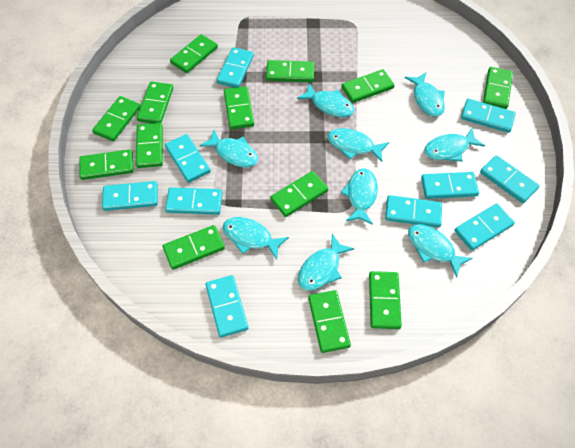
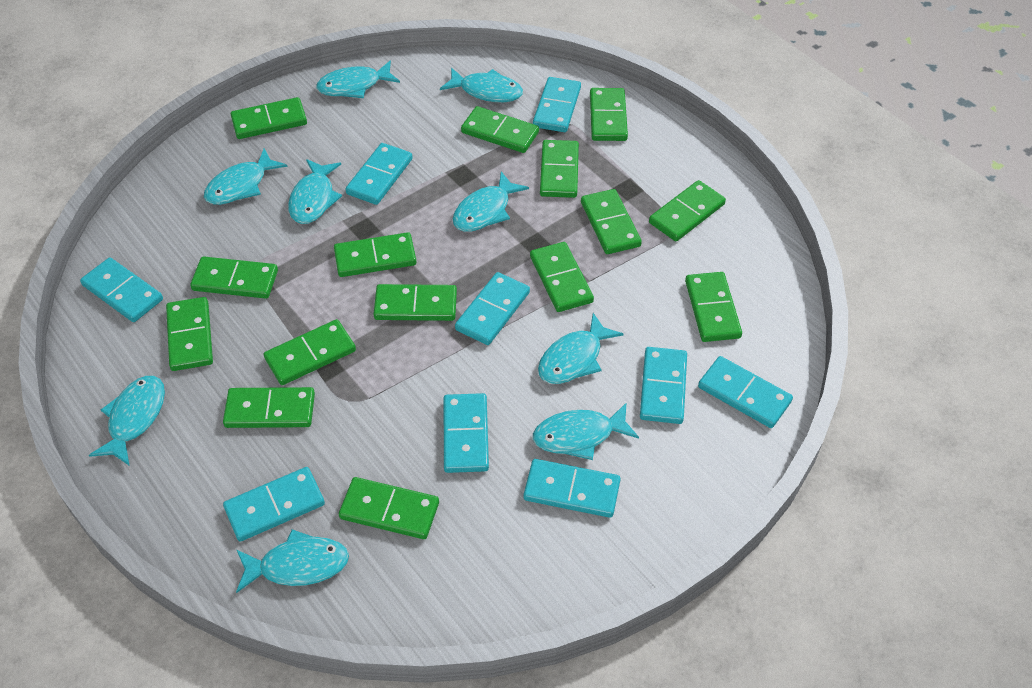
green domino: [79,149,134,180] [92,96,141,141] [136,123,163,168] [137,82,173,123] [163,225,225,270] [170,34,218,73] [224,86,254,130] [266,60,314,82] [270,171,328,217] [308,290,351,353] [341,69,395,103] [369,271,402,329] [483,67,513,109] = 13 -> [166,297,213,371] [190,256,278,299] [223,387,315,428] [231,97,307,139] [264,319,356,385] [334,232,416,277] [339,477,439,539] [374,284,457,321] [461,106,539,153] [530,242,594,312] [540,140,579,198] [581,189,642,254] [590,88,628,141] [649,180,726,241] [685,272,742,342] = 15
turquoise domino: [102,181,158,211] [165,134,211,183] [165,187,222,215] [206,275,249,337] [217,47,254,88] [385,195,442,228] [421,172,479,199] [454,204,515,251] [461,99,516,133] [480,155,539,203] = 10 -> [80,257,163,322] [223,467,325,542] [345,143,413,205] [444,393,489,473] [455,272,530,345] [524,459,621,518] [533,77,581,132] [640,347,687,424] [698,356,793,428] = 9

